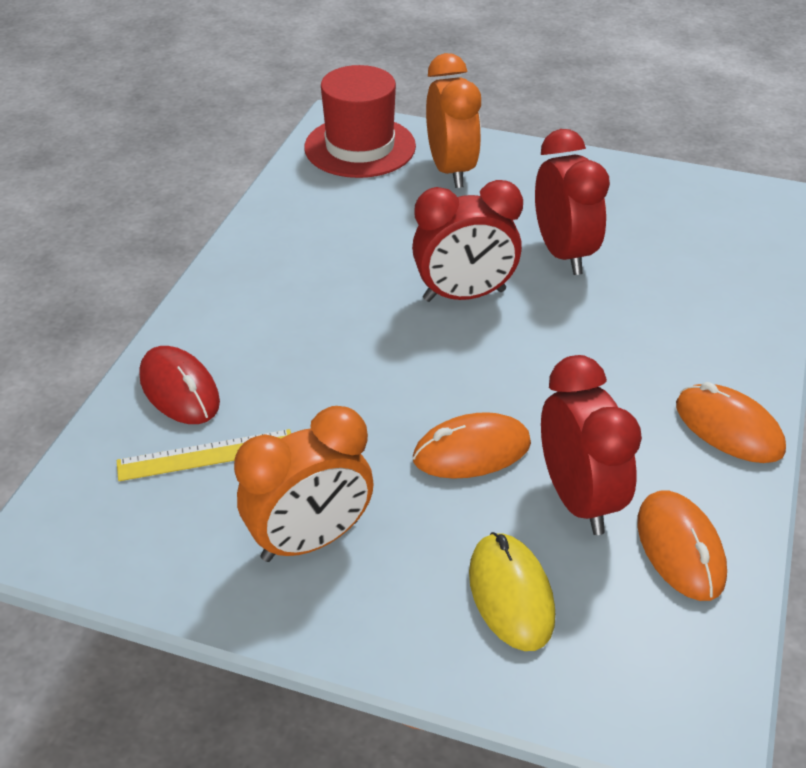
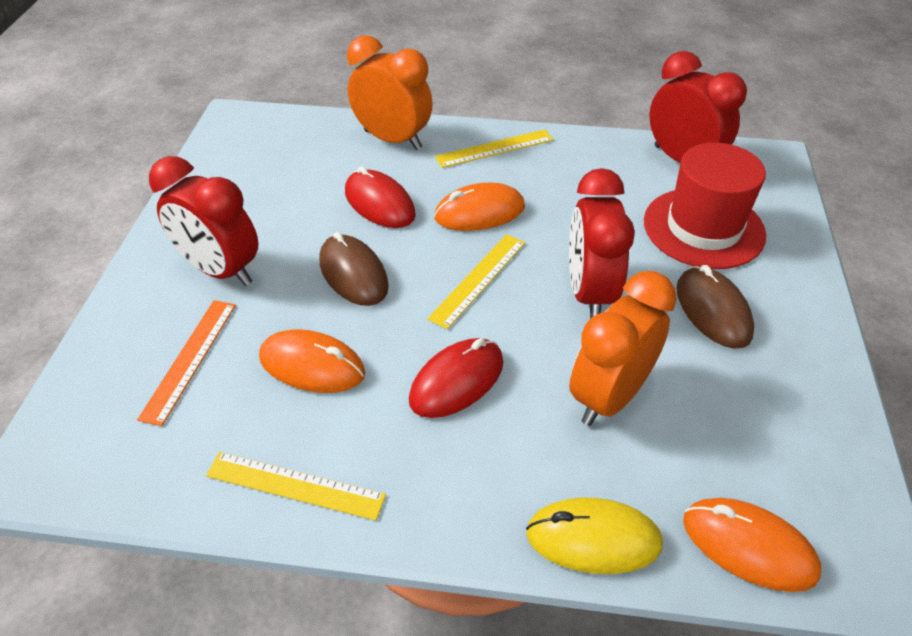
brown mouse: none = 0 -> [319,232,389,306] [677,265,754,348] = 2
orange ruler: none = 0 -> [137,300,236,426] = 1
red mouse: [139,346,220,424] = 1 -> [345,166,416,228] [409,338,504,418] = 2
yellow ruler: [117,429,291,481] = 1 -> [206,452,386,521] [427,234,525,329] [435,129,554,168] = 3

